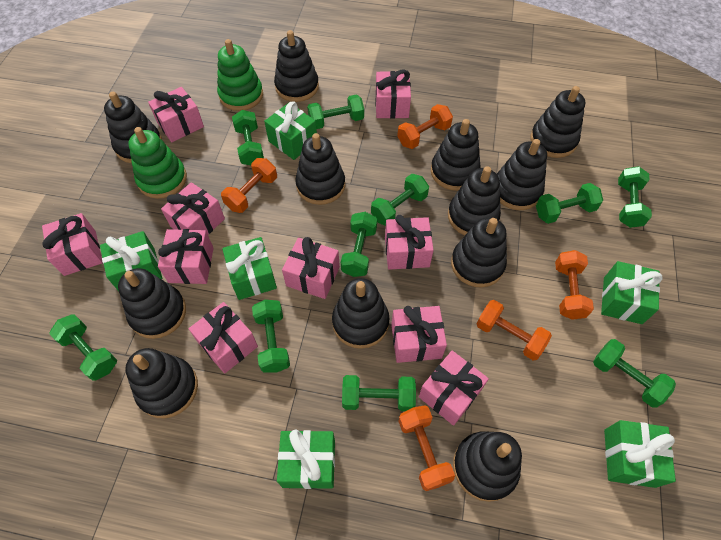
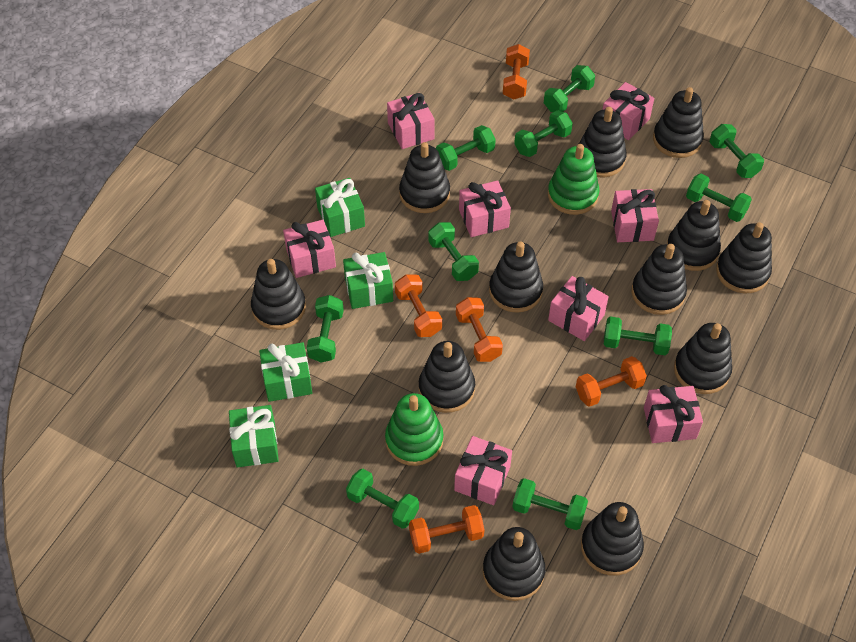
green gift: [100,231,162,291] [222,237,277,300] [264,102,317,160] [277,429,335,489] [601,261,662,324] [604,420,676,488] = 6 -> [229,405,279,467] [259,342,312,402] [315,178,365,237] [343,252,393,309] = 4
pink gift: [42,213,103,276] [148,87,204,142] [158,229,214,284] [161,182,225,234] [189,302,258,374] [282,237,340,299] [375,70,411,119] [385,215,434,270] [391,306,447,363] [419,351,489,426] = 10 -> [283,220,336,278] [387,93,435,149] [454,436,512,505] [459,180,511,237] [548,276,609,341] [602,82,654,140] [611,189,659,242] [644,385,703,443] = 8

